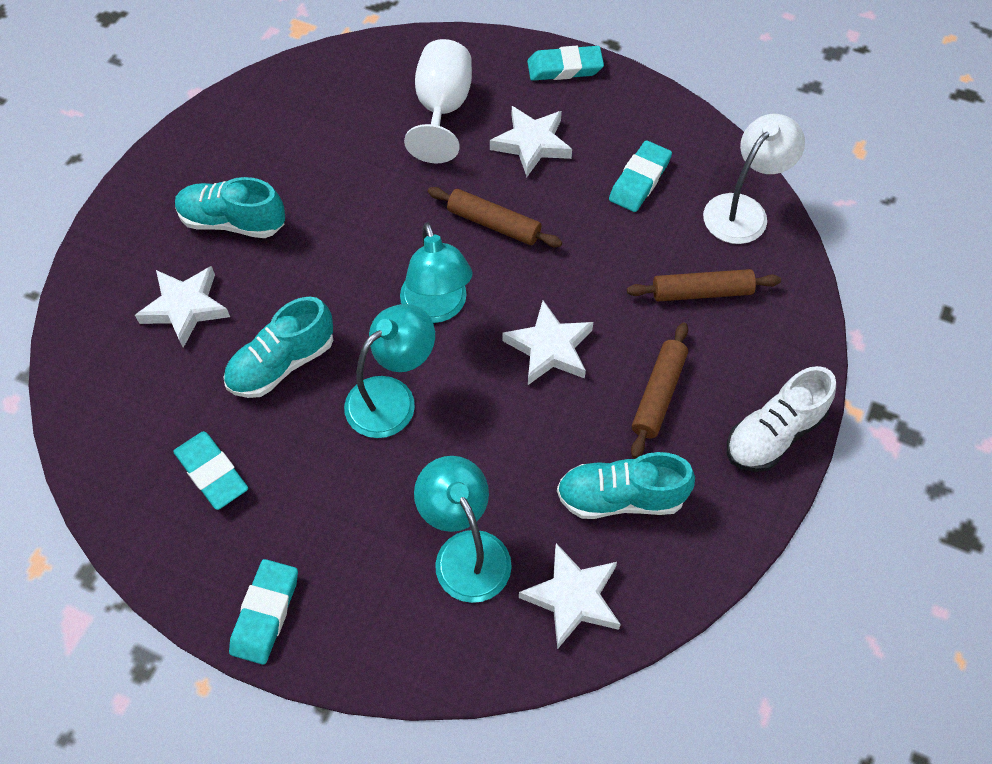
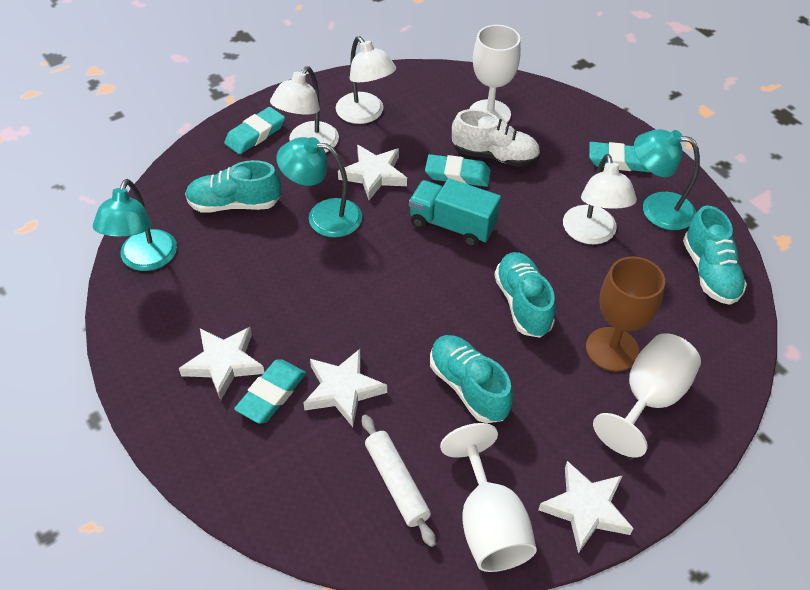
brown goblet: none = 0 -> [586,256,665,372] = 1
brown rolling pin: [428,187,562,248] [627,269,781,301] [631,322,688,459] = 3 -> none = 0
turquoise shoe: [175,177,285,238] [223,297,333,398] [557,452,695,519] = 3 -> [185,160,281,213] [430,335,513,423] [494,252,555,338] [683,205,747,305] = 4
turquoise truck: none = 0 -> [409,178,501,247] = 1
white goblet: [404,39,472,163] = 1 -> [440,423,537,572] [470,25,521,123] [593,333,701,457] = 3
white lamp: [703,114,805,244] = 1 -> [270,66,339,153] [336,36,396,124] [563,154,637,245] = 3
white rolling pin: none = 0 -> [362,415,436,547] = 1

